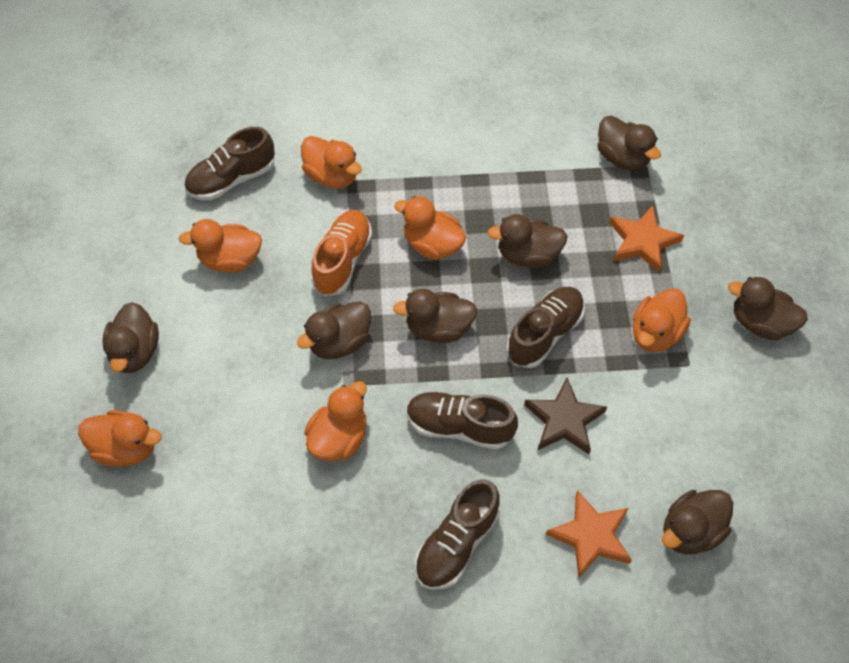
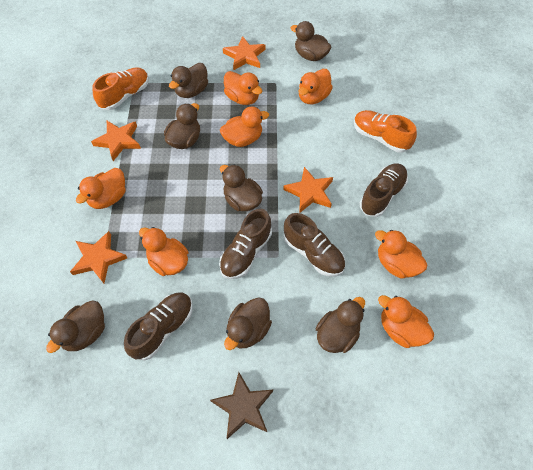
orange duck: [78,410,161,467] [179,219,262,273] [301,136,362,188] [304,381,367,461] [394,196,466,260] [633,288,691,352] = 6 -> [76,168,126,209] [139,227,188,276] [220,106,269,147] [224,71,263,105] [299,69,333,104] [375,230,427,279] [378,295,434,348] = 7
orange shoe: [311,210,372,296] = 1 -> [93,67,149,110] [354,110,417,152] = 2
orange star: [546,490,632,578] [609,206,684,272] = 2 -> [70,231,127,283] [91,121,141,161] [223,36,265,70] [283,167,333,213] = 4

